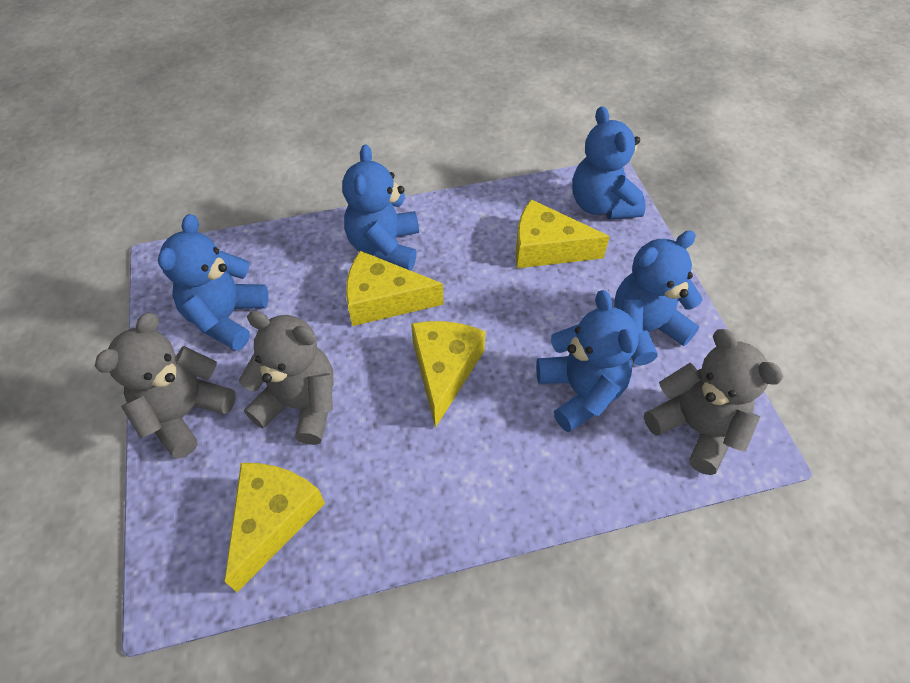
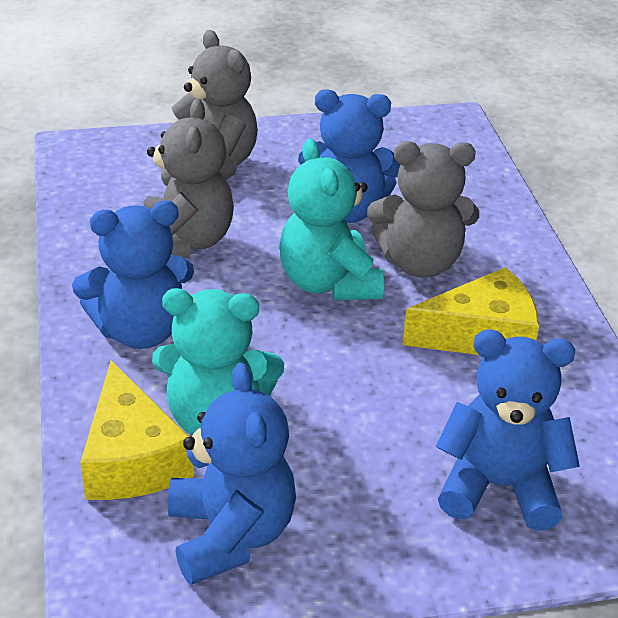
blue teddy bear: [158,214,268,351] [342,144,419,271] [536,290,639,432] [572,106,646,220] [614,230,703,366] = 5 -> [72,200,194,349] [168,363,296,585] [298,89,400,223] [436,330,580,531] = 4
turquoise teddy bear: none = 0 -> [152,288,284,435] [279,139,384,300] = 2
yellow cheese: [225,463,325,592] [346,251,444,326] [411,321,486,428] [515,199,610,268] = 4 -> [81,361,194,500] [403,267,539,355] = 2

